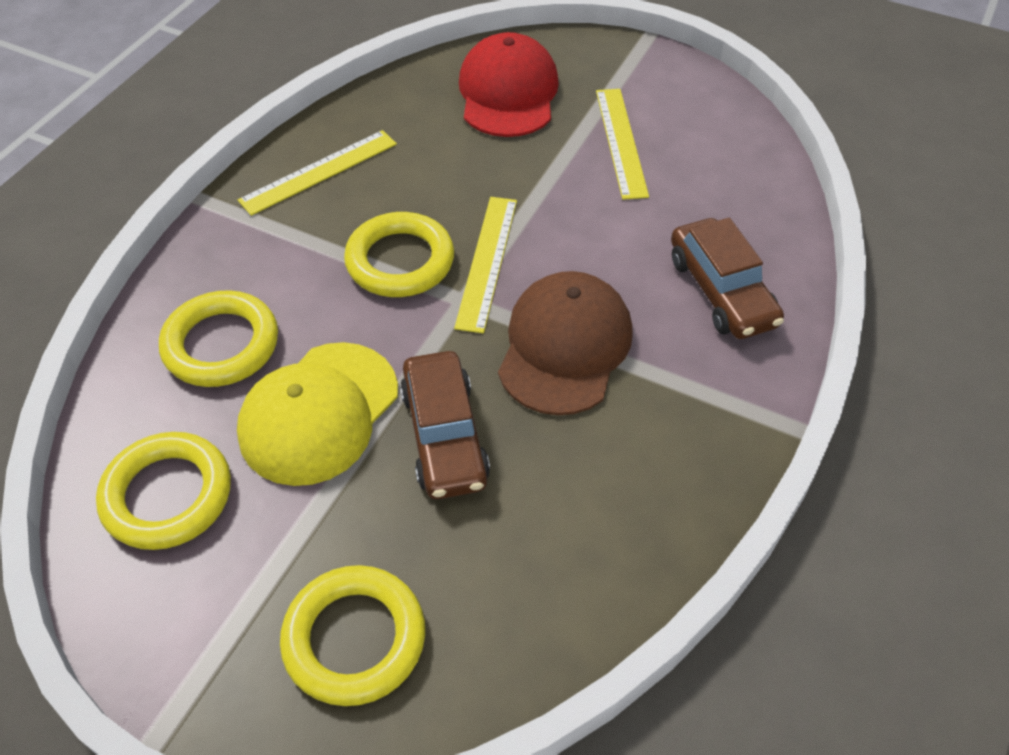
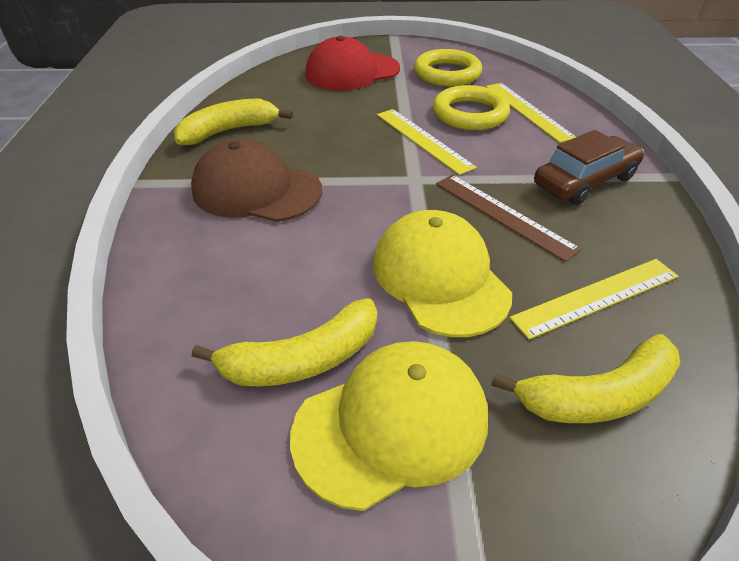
brown car: [400,351,490,499] [671,218,784,339] = 2 -> [534,130,644,205] = 1
brown ruler: none = 0 -> [436,175,581,262] = 1
yellow banana: none = 0 -> [174,98,293,145] [192,298,377,386] [491,334,680,423] = 3
yellow cap: [237,342,398,486] = 1 -> [290,341,488,511] [373,210,512,337] = 2
yellow ring: [96,432,231,550] [159,290,278,387] [280,565,425,706] [344,212,454,297] = 4 -> [414,49,482,86] [433,85,510,130] = 2

